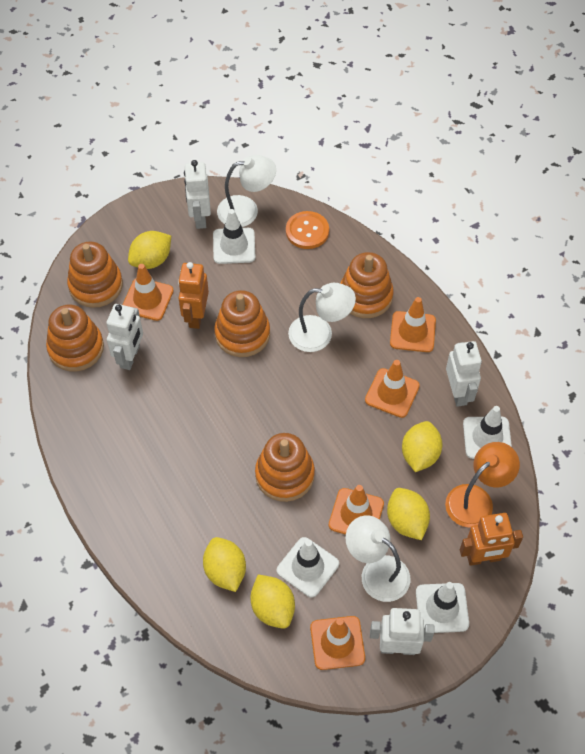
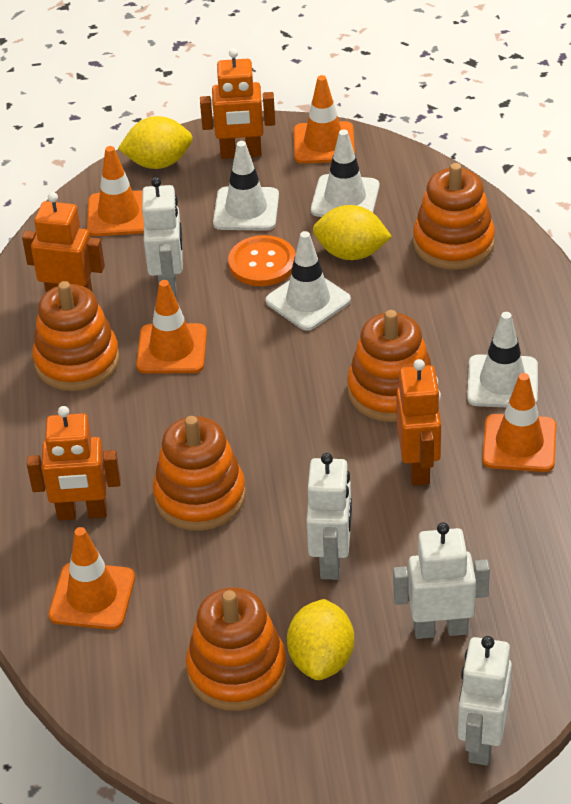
orange lamp: [445,442,520,528] = 1 -> none = 0
orange robot: [178,262,209,329] [460,513,523,566] = 2 -> [22,192,105,293] [27,406,121,521] [200,48,275,159] [397,359,441,486] = 4
white lamp: [217,155,276,227] [288,283,356,352] [345,515,410,602] = 3 -> none = 0
yellow lemon: [128,231,171,269] [203,537,246,592] [250,575,295,629] [387,488,430,540] [402,421,442,472] = 5 -> [118,116,193,169] [287,599,355,680] [313,205,392,260] = 3

